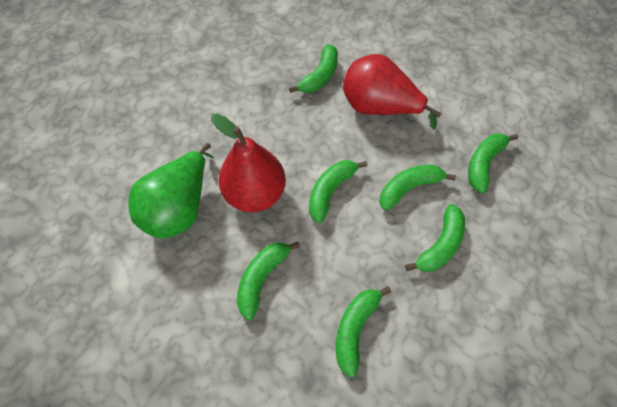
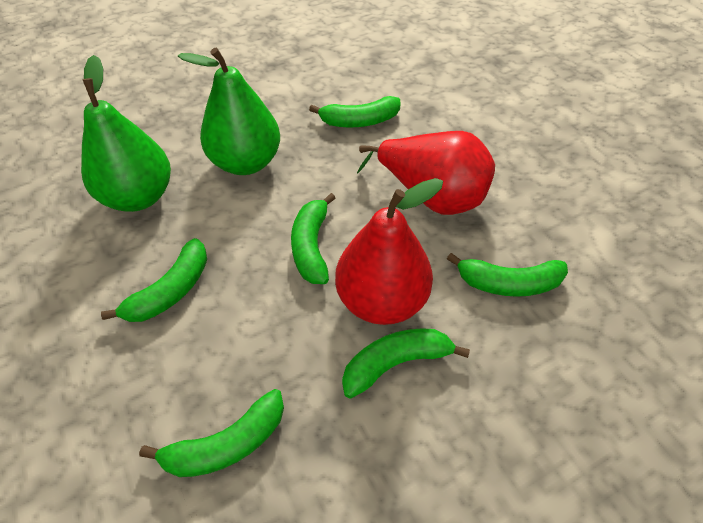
green banana: [237,242,300,320] [289,44,338,93] [309,160,367,223] [336,286,391,378] [380,165,456,211] [405,204,465,272] [468,133,518,193] = 7 -> [101,238,207,322] [139,389,284,477] [291,193,335,284] [309,96,401,127] [342,328,470,399] [447,253,568,297] = 6
green pear: [128,143,214,239] = 1 -> [81,55,171,212] [178,48,280,175] = 2

